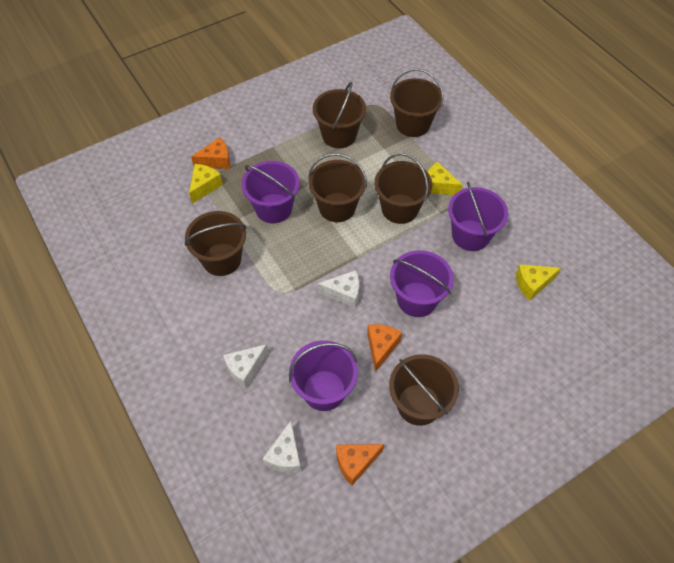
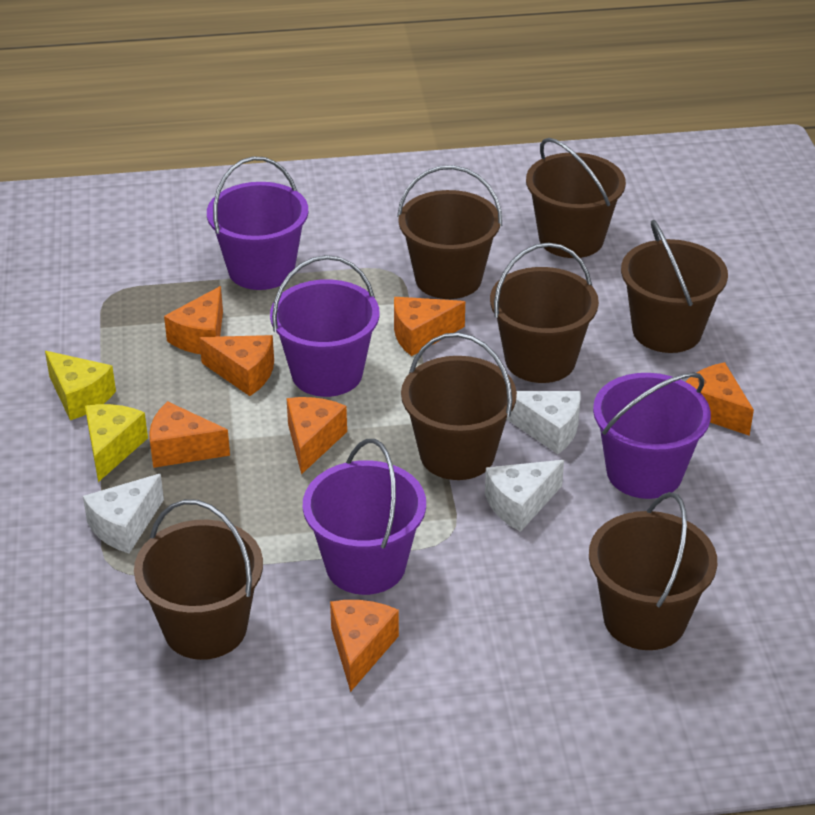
brown bucket: [185,211,246,276] [308,153,367,222] [313,82,366,148] [374,153,432,224] [389,354,459,426] [390,68,444,137] = 6 -> [134,499,263,660] [397,165,502,299] [401,333,517,480] [490,243,599,383] [526,138,626,258] [589,492,717,650] [621,220,728,353] = 7
orange cheese: [191,137,230,169] [336,444,384,485] [367,324,402,372] = 3 -> [149,401,230,468] [164,286,223,354] [199,335,274,396] [287,397,347,475] [330,600,399,692] [394,297,465,356] [686,362,754,436] = 7
yellow cheese: [189,164,223,204] [428,162,463,195] [515,264,561,301] = 3 -> [45,351,116,420] [85,404,148,482] = 2

